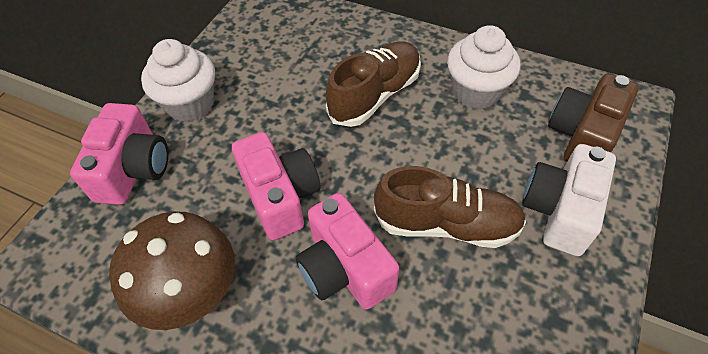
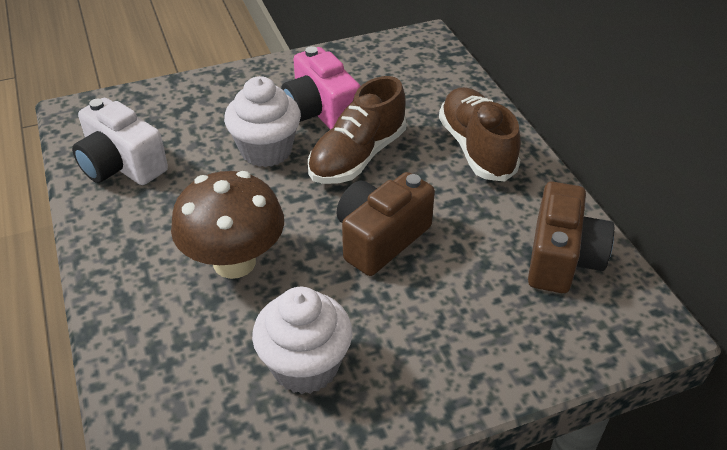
brown camera: [548,74,639,162] = 1 -> [336,172,435,276] [528,181,614,293] = 2
pink camera: [70,103,168,205] [232,132,321,240] [295,193,399,310] = 3 -> [281,46,361,130] = 1

